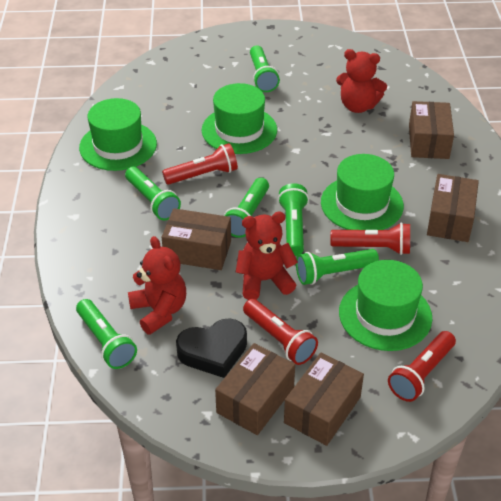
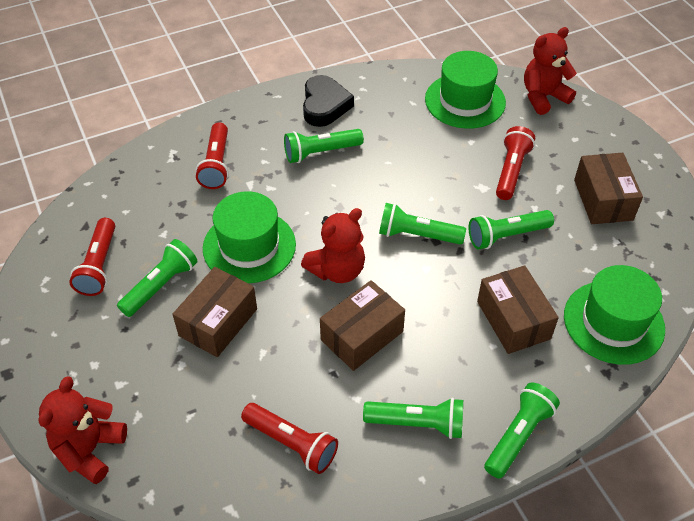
brown box: [162,208,231,270] [215,343,295,435] [284,353,364,446] [409,101,454,159] [427,174,479,242] = 5 -> [172,267,257,357] [320,280,405,371] [477,265,559,354] [574,153,643,224] = 4
green hat: [79,98,157,171] [202,83,277,154] [321,154,404,230] [339,260,432,351] = 4 -> [203,191,296,284] [425,51,506,129] [564,265,665,365] = 3

